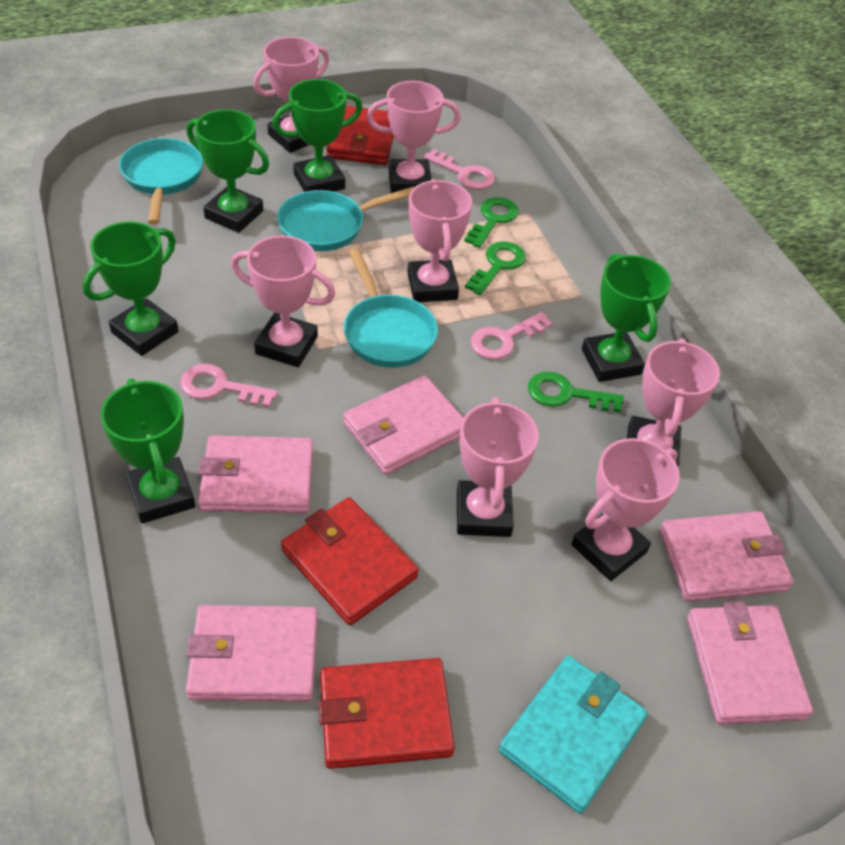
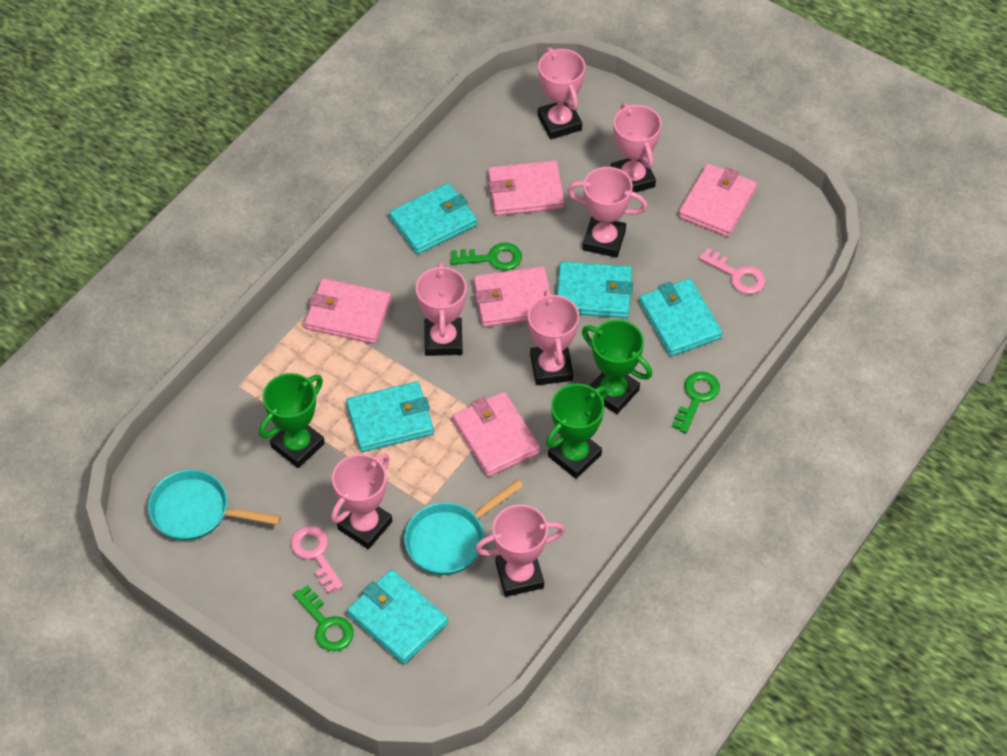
green trophy: [83,222,179,356] [100,378,195,524] [187,109,269,233] [272,79,362,192] [582,253,671,382] = 5 -> [259,373,325,468] [546,384,608,479] [582,320,652,414] = 3
pink key: [180,364,278,408] [424,149,495,190] [470,312,553,360] = 3 -> [291,526,343,593] [699,248,765,294] = 2
red wallet: [281,497,419,625] [318,658,455,769] [326,106,394,165] = 3 -> none = 0
turquoise pan: [119,138,203,225] [277,187,414,251] [344,248,438,368] = 3 -> [148,470,281,541] [404,479,523,575] = 2
turquoise wallet: [499,656,648,814] = 1 -> [346,381,434,452] [347,569,448,664] [389,183,477,254] [557,261,633,318] [639,278,722,356] = 5

